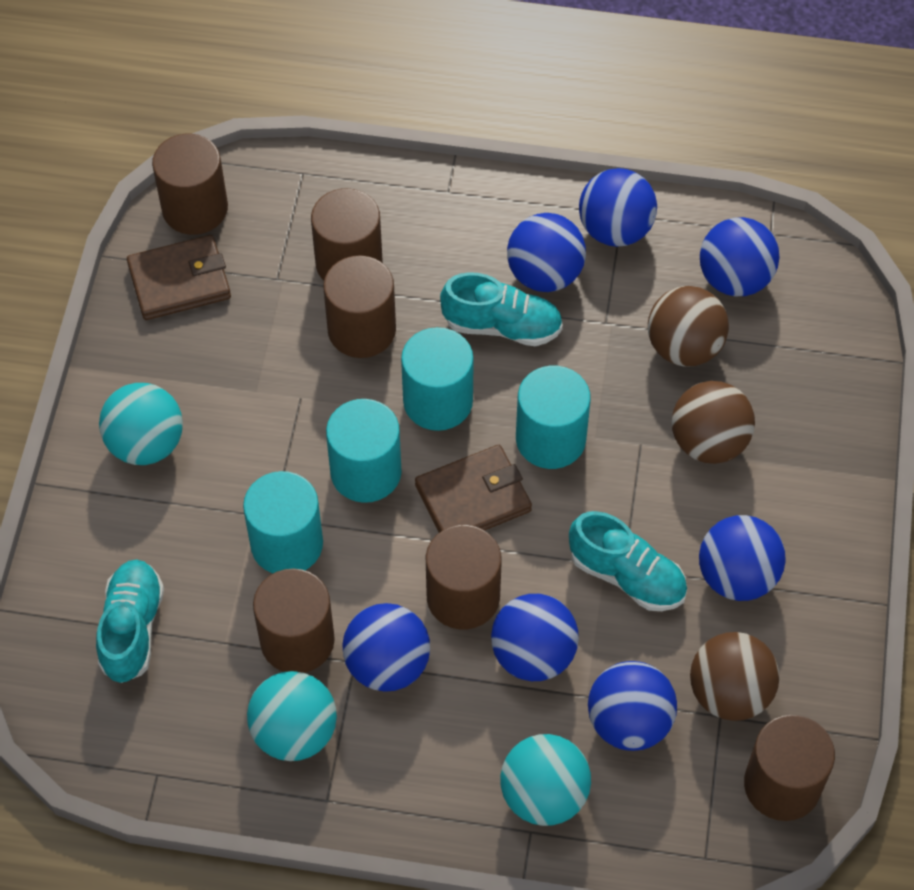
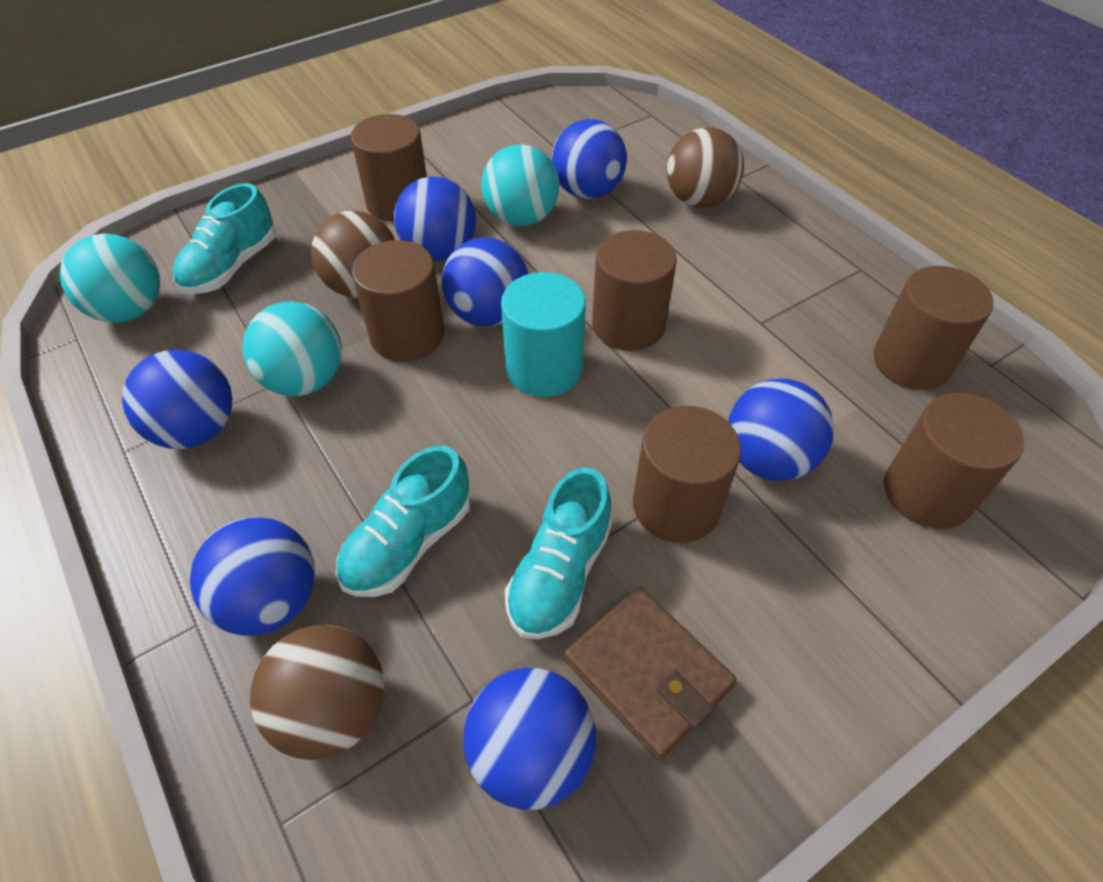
brown wallet: [127,235,231,320] [415,445,532,533] = 2 -> [564,587,737,761] = 1
turquoise cylinder: [243,471,323,573] [326,399,402,503] [401,327,474,431] [516,366,591,469] = 4 -> [501,272,586,397] = 1

